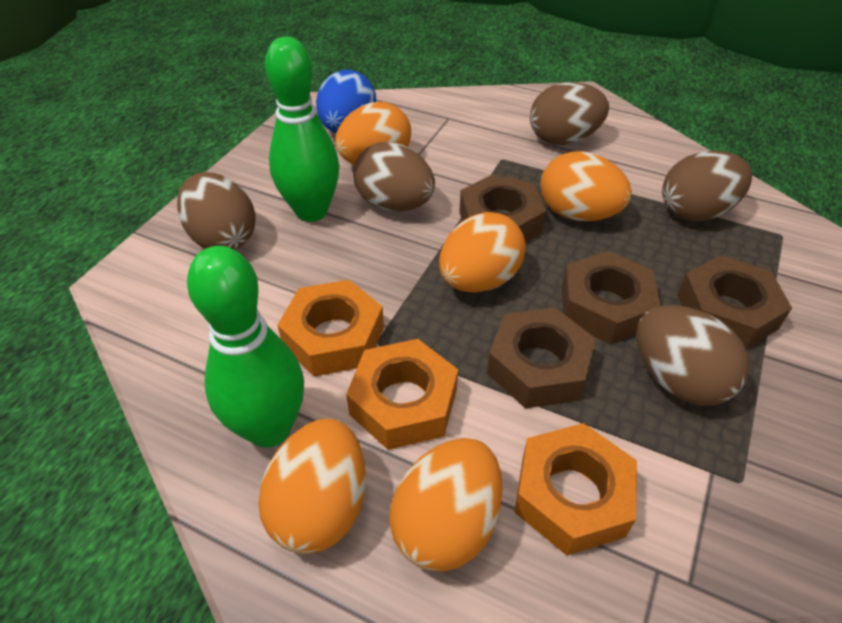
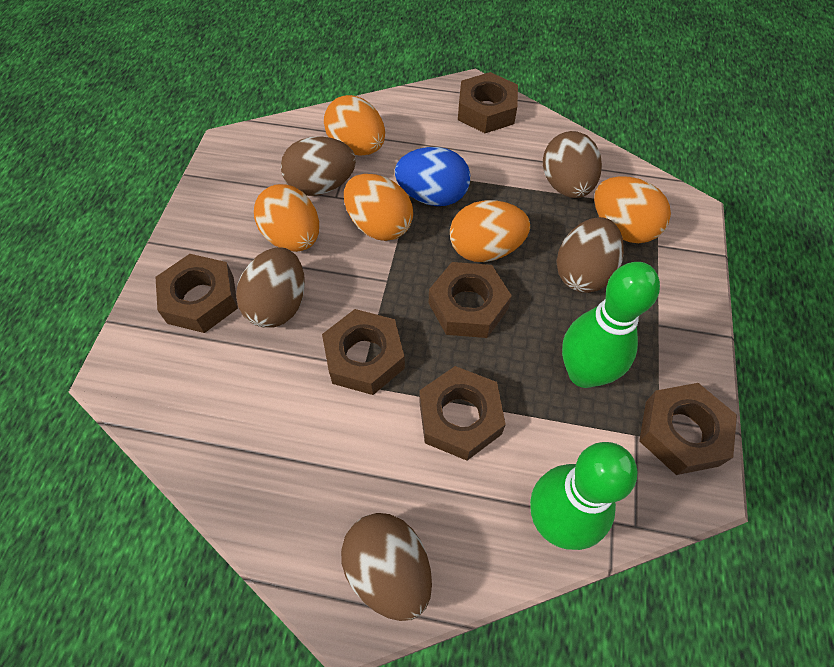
brown nut: [459,174,546,242] [487,307,596,409] [562,251,661,344] [677,255,792,349] = 4 -> [156,254,238,333] [322,309,405,395] [419,366,506,461] [429,262,512,338] [458,72,518,133] [639,383,737,475] = 6
orange nut: [277,280,384,377] [346,339,458,450] [514,423,637,556] = 3 -> none = 0

